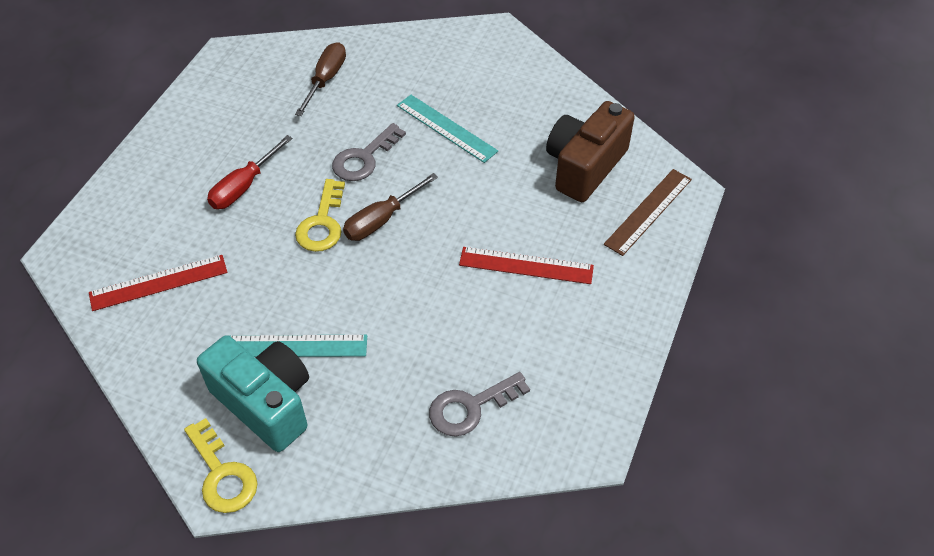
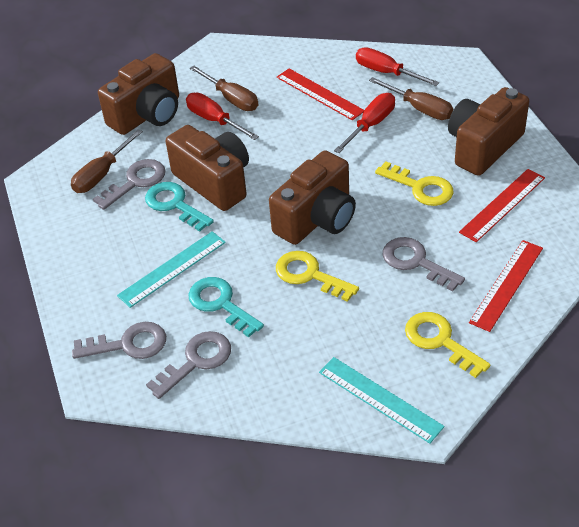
brown camera: [546,101,635,202] = 1 -> [98,53,179,135] [166,125,249,211] [269,150,356,245] [448,87,529,176] = 4
brown ruler: [604,169,692,256] = 1 -> none = 0
brown screwdriver: [295,42,346,116] [343,173,438,241] = 2 -> [71,129,143,193] [190,66,258,111] [369,77,453,120] = 3
grey key: [332,123,406,181] [429,372,530,437] = 2 -> [72,322,166,359] [93,159,166,210] [146,331,231,399] [383,237,465,291] = 4
red ruler: [89,255,227,311] [459,247,594,284] = 2 -> [277,68,364,120] [459,169,545,242] [469,240,543,332] = 3
red screwdriver: [207,135,292,209] = 1 -> [186,93,259,140] [334,93,395,153] [356,48,439,86] = 3
turquoise camera: [197,335,309,452] = 1 -> none = 0
turquoise key: none = 0 -> [145,182,214,231] [188,277,264,338] = 2
yellow key: [184,418,258,513] [295,179,345,252] = 2 -> [276,251,359,302] [375,161,454,206] [405,312,490,378] = 3

